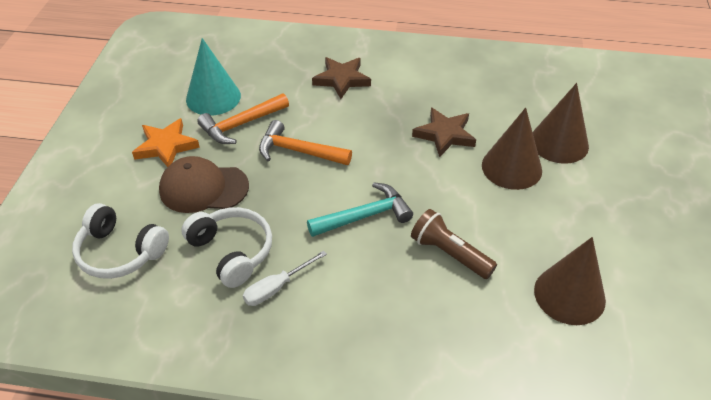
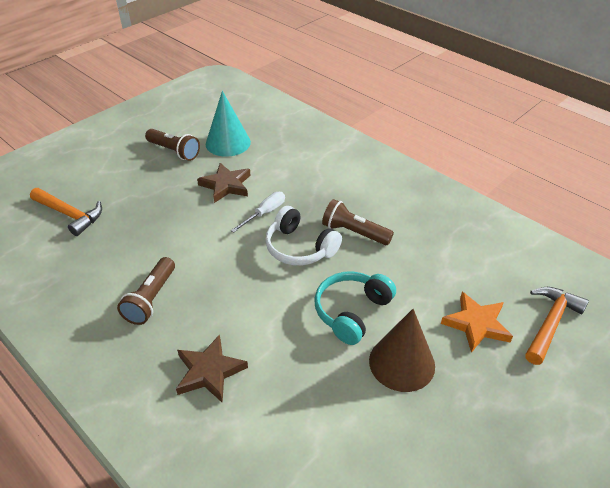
brown cap: [159,156,249,213] = 1 -> none = 0
brown cone: [482,107,542,190] [533,83,589,164] [534,237,606,325] = 3 -> [369,309,435,392] = 1
brown flashlight: [411,209,497,279] = 1 -> [117,257,175,325] [145,129,200,161] [322,199,394,245] = 3
turquoise hammer: [307,182,413,237] = 1 -> none = 0
turquoise headphones: none = 0 -> [314,271,396,345] = 1
white headphones: [72,203,169,279] [181,207,272,288] = 2 -> [265,206,342,266] = 1

